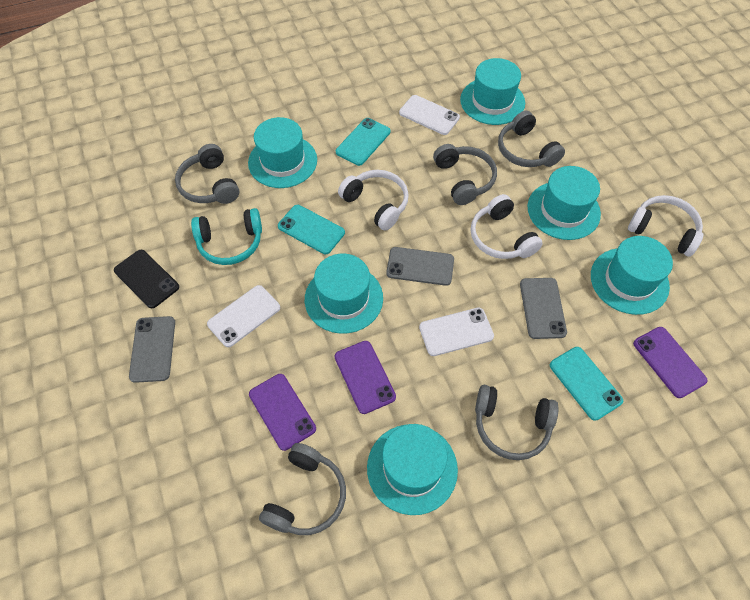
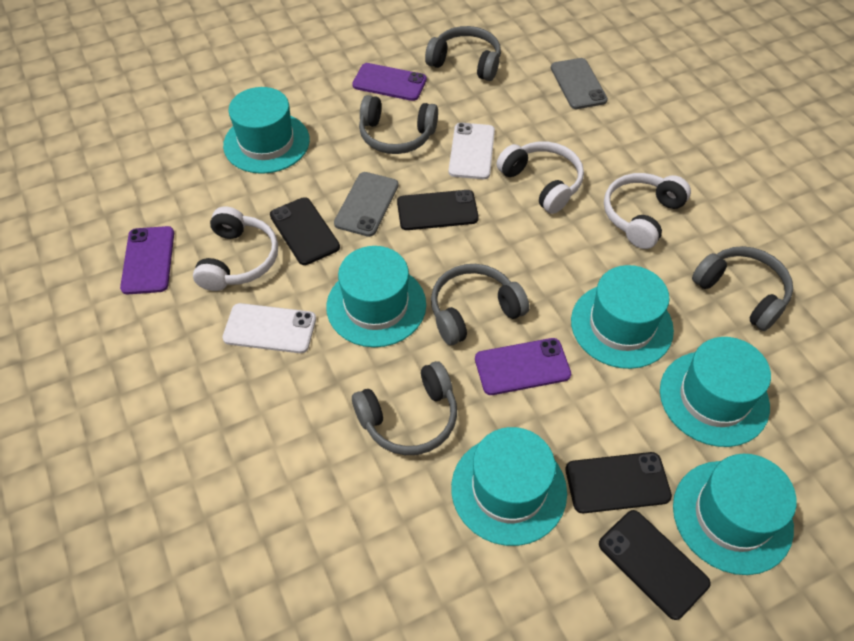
black phone: [114,250,179,308] = 1 -> [270,197,340,265] [397,190,479,230] [565,452,672,513] [599,510,711,620] = 4
grey phone: [129,316,175,383] [386,247,454,286] [520,278,567,339] = 3 -> [334,172,399,237] [551,58,608,109] = 2
turquoise headphones: [191,208,262,265] = 1 -> none = 0
turquoise phone: [278,205,345,254] [336,118,391,166] [550,347,623,421] = 3 -> none = 0
white phone: [207,285,280,347] [399,95,460,135] [419,308,494,356] = 3 -> [222,303,316,353] [448,123,495,179] = 2

